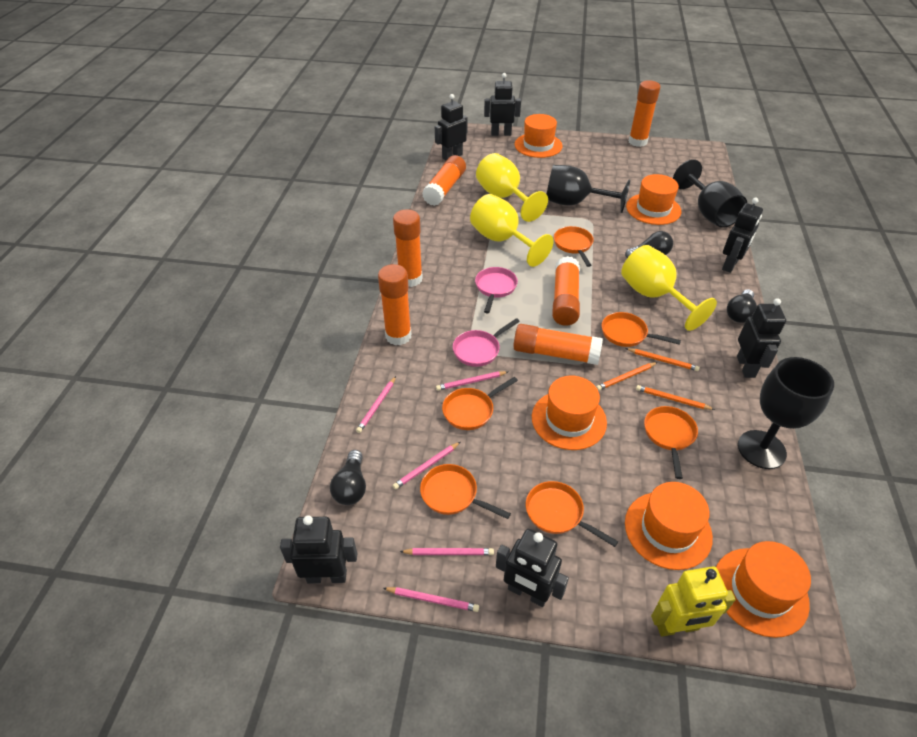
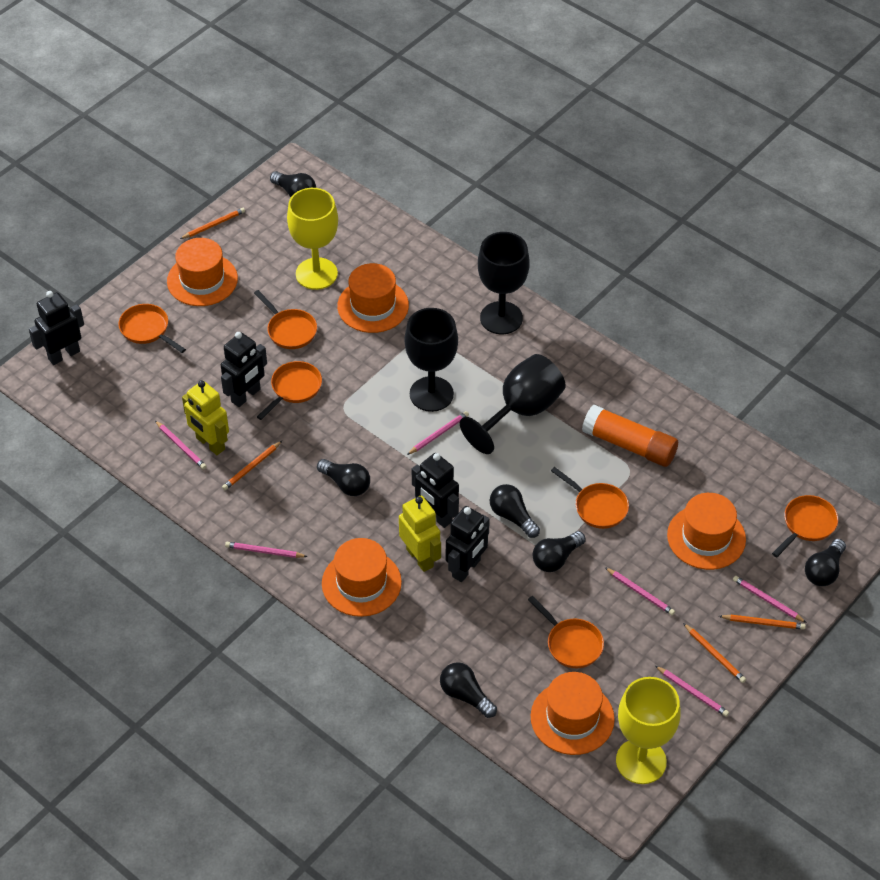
black light bulb: [330,450,366,505] [625,231,673,258] [727,289,757,323] = 3 -> [270,171,316,197] [317,459,370,496] [440,662,497,718] [490,484,540,538] [532,531,586,572] [805,539,846,586] = 6
black robot: [280,515,357,584] [435,94,468,160] [484,73,521,136] [496,529,569,607] [722,198,763,273] [737,298,786,378] = 6 -> [29,291,84,365] [221,332,267,407] [412,453,459,528] [446,506,490,582] = 4
orange glue stick: [378,264,412,345] [393,209,423,287] [422,155,466,206] [513,324,603,365] [552,256,580,326] [629,80,660,147] = 6 -> [582,405,678,467] = 1
orange pencil: [596,362,658,391] [625,348,700,371] [636,385,715,410] = 3 -> [180,208,245,239] [222,441,282,490] [683,623,746,683] [719,615,806,630] = 4
pink pan: [453,318,520,367] [475,267,518,314] = 2 -> none = 0
pink pencil: [356,376,396,433] [383,587,479,612] [393,442,460,490] [400,548,494,555] [436,371,508,391] = 5 -> [155,421,207,469] [225,542,308,558] [407,411,469,455] [605,567,675,615] [655,666,729,717] [733,576,807,623] = 6
yellow goblet: [470,194,554,267] [476,153,548,222] [621,245,717,331] = 3 -> [287,188,338,290] [616,677,681,784] = 2
yellow robot: [651,566,736,636] = 1 -> [182,380,229,455] [399,496,441,572] = 2

